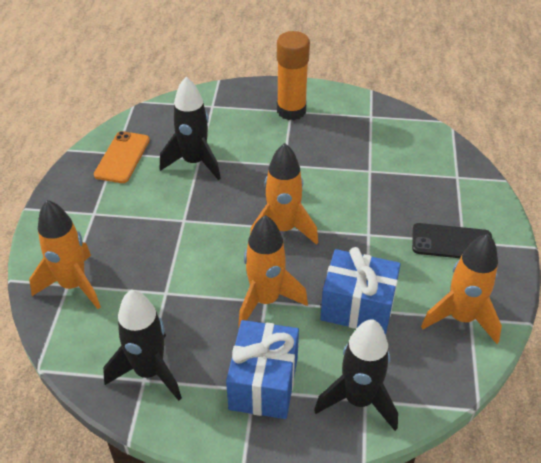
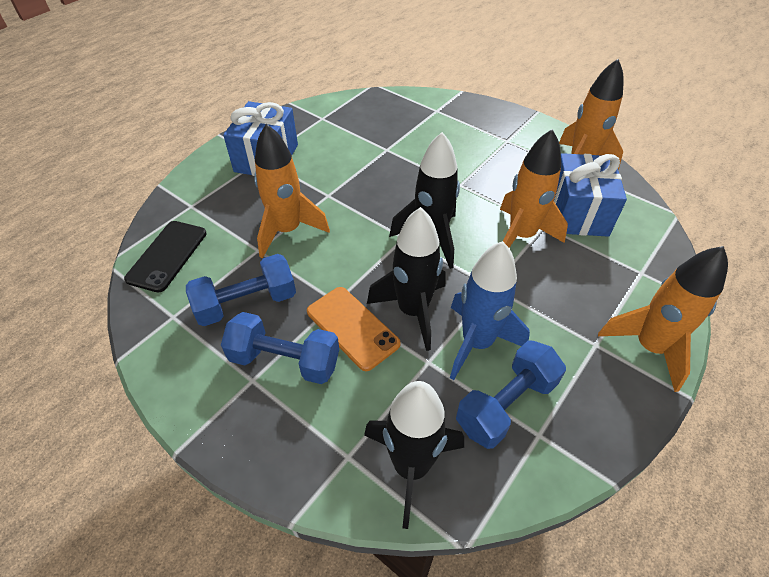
blue dumbbell: none = 0 -> [186,254,296,326] [221,312,339,384] [456,340,566,449] = 3
blue rocket: none = 0 -> [450,241,530,380] = 1
orange glue stick: [277,31,310,120] = 1 -> none = 0

